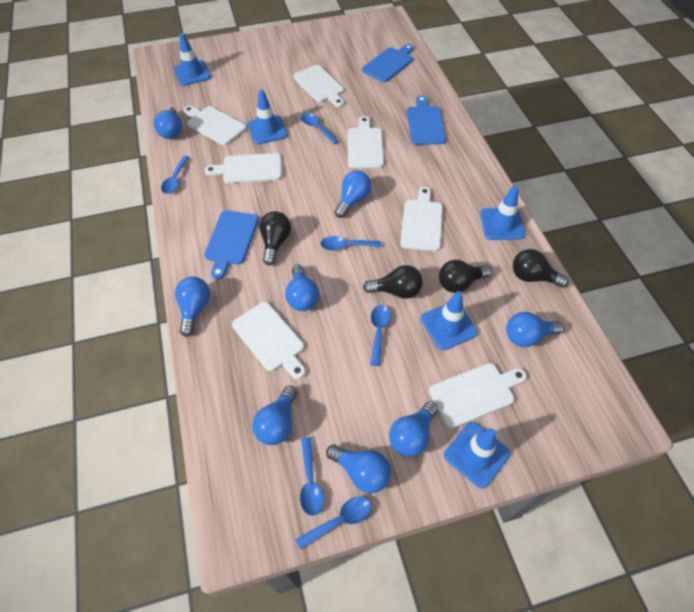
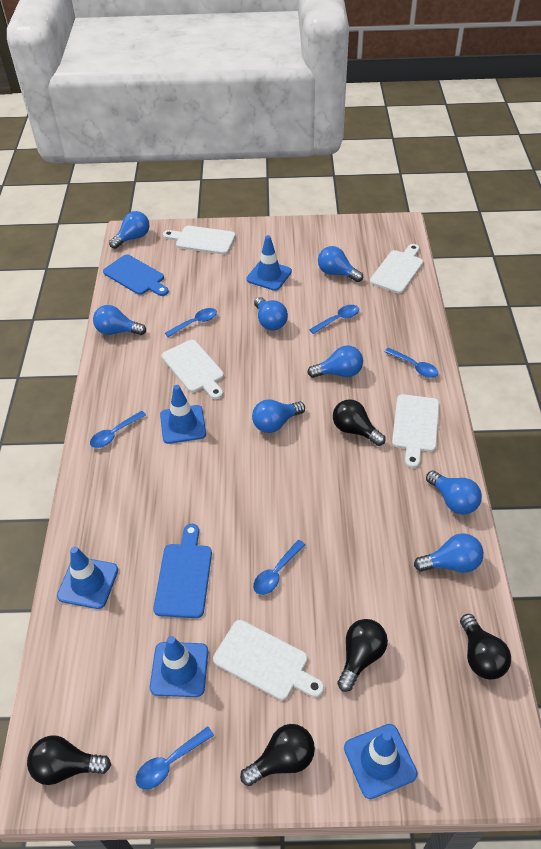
black light bulb: [260,211,291,265] [363,265,423,299] [439,260,491,293] [513,249,569,288] = 4 -> [27,735,111,785] [240,724,315,786] [333,399,386,446] [337,619,388,692] [460,614,511,679] = 5
blue cutting board: [204,211,258,279] [362,44,414,82] [407,95,446,145] = 3 -> [103,255,169,296] [153,524,212,618] = 2
white cutting board: [183,106,247,146] [204,153,282,183] [232,302,306,379] [293,65,344,107] [348,116,384,168] [400,187,443,252] [429,363,527,428] = 7 -> [162,340,224,399] [163,226,236,254] [213,620,324,700] [370,244,423,294] [392,394,439,468] = 5

